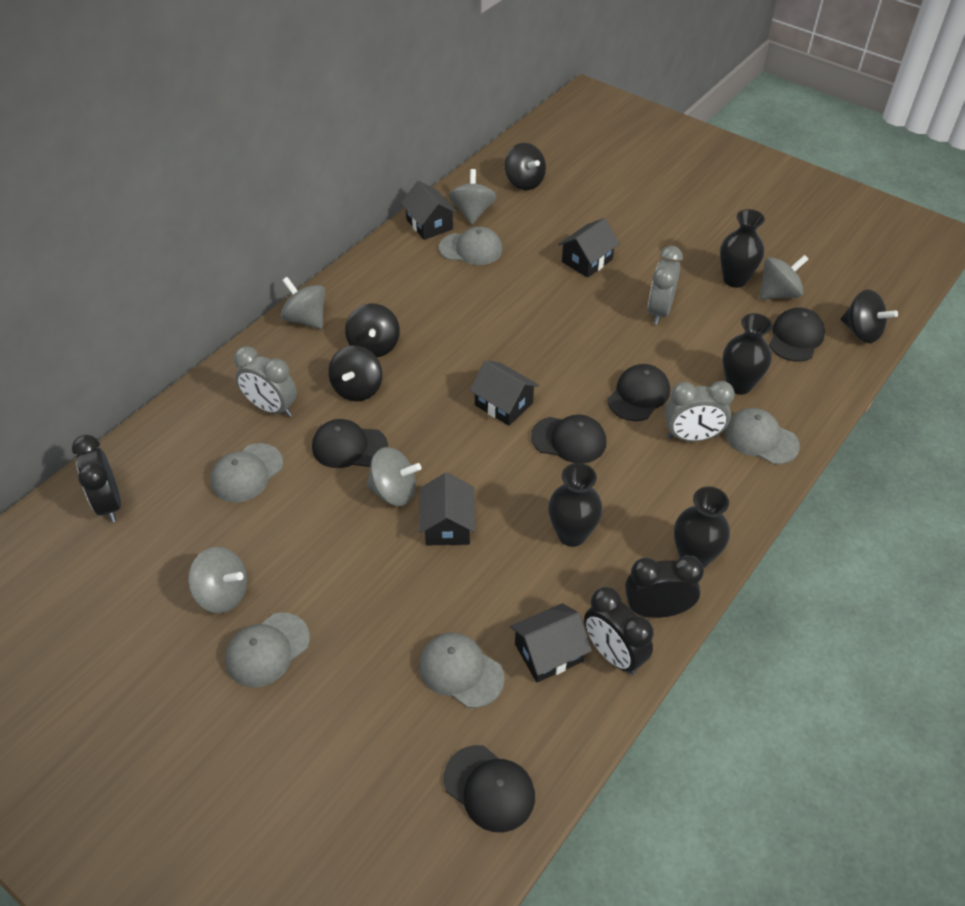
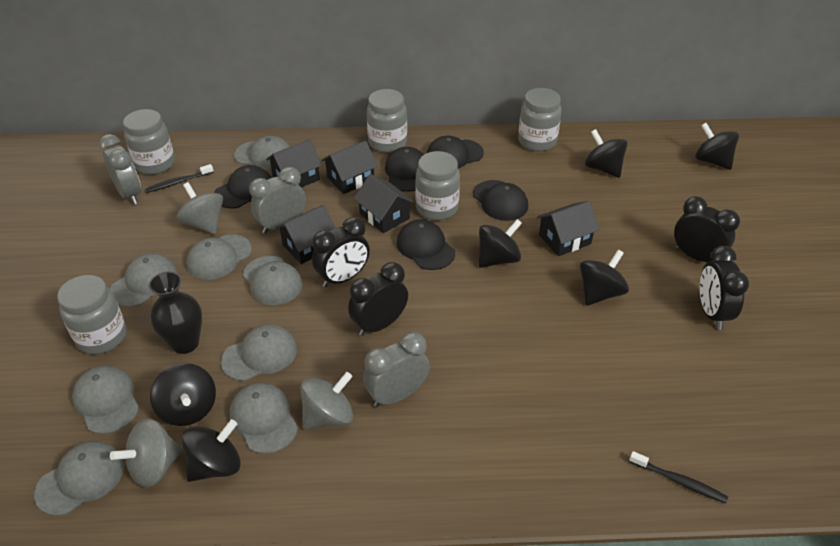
black clock: [72,435,121,522] [584,587,654,675] [625,555,704,618] = 3 -> [312,217,370,288] [348,262,408,336] [674,196,740,262] [700,246,749,330] = 4
black spinning top: [328,345,382,401] [345,304,400,357] [504,143,546,190] [841,289,898,343] = 4 -> [150,363,216,426] [182,419,241,482] [479,219,522,268] [580,250,629,306] [585,129,628,178] [695,123,739,170] = 6
black toothbrush: none = 0 -> [145,164,214,193] [629,451,728,503] = 2
black vase: [548,463,603,547] [674,486,730,568] [720,209,765,288] [723,313,772,395] = 4 -> [149,271,202,354] = 1
grey cap: [210,443,283,503] [225,612,310,687] [419,632,505,708] [439,227,503,265] [724,408,800,464] = 5 -> [34,441,124,516] [72,366,139,434] [110,253,178,307] [187,234,252,280] [221,324,297,381] [230,383,298,454] [234,136,290,170] [243,256,303,305] = 8
grey jar: none = 0 -> [57,275,126,354] [123,109,175,175] [367,89,407,153] [415,151,460,220] [518,88,562,152] = 5
grey spinning top: [188,547,247,613] [281,277,325,329] [366,447,421,506] [449,169,496,225] [759,255,809,300] = 5 -> [110,419,182,487] [177,182,223,234] [300,372,353,430] = 3

